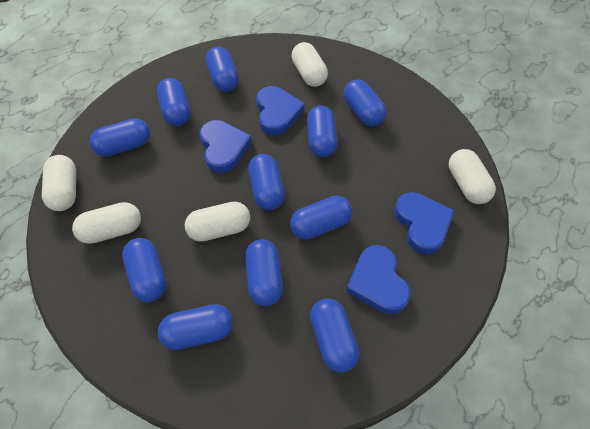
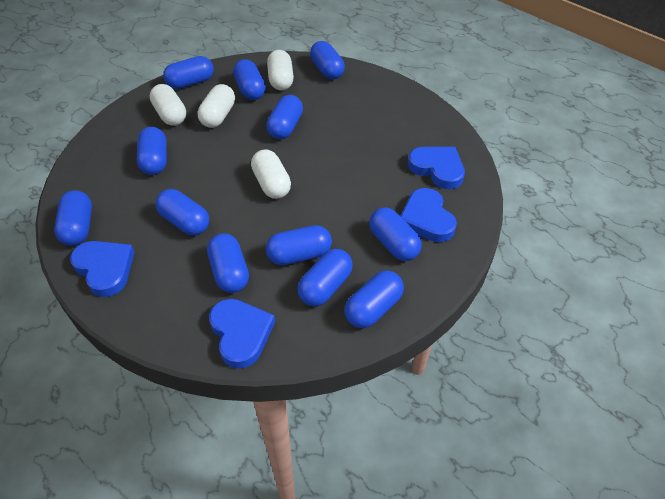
blue capsule: [90,118,150,157] [122,238,167,302] [157,78,190,126] [158,304,233,350] [206,46,239,92] [245,239,283,306] [248,154,285,210] [290,196,352,240] [307,106,338,157] [310,299,359,373] [344,79,386,126] = 11 -> [54,190,92,246] [137,127,167,175] [155,189,209,235] [163,56,214,89] [207,233,249,293] [233,59,266,100] [266,95,303,139] [266,225,332,265] [297,249,353,306] [310,41,345,80] [345,271,404,328] [369,207,422,261] = 12
white capsule: [42,155,76,211] [72,202,141,244] [185,202,250,242] [292,42,328,87] [449,149,496,204] = 5 -> [150,84,186,126] [197,84,235,128] [251,149,291,199] [267,50,294,91] = 4

